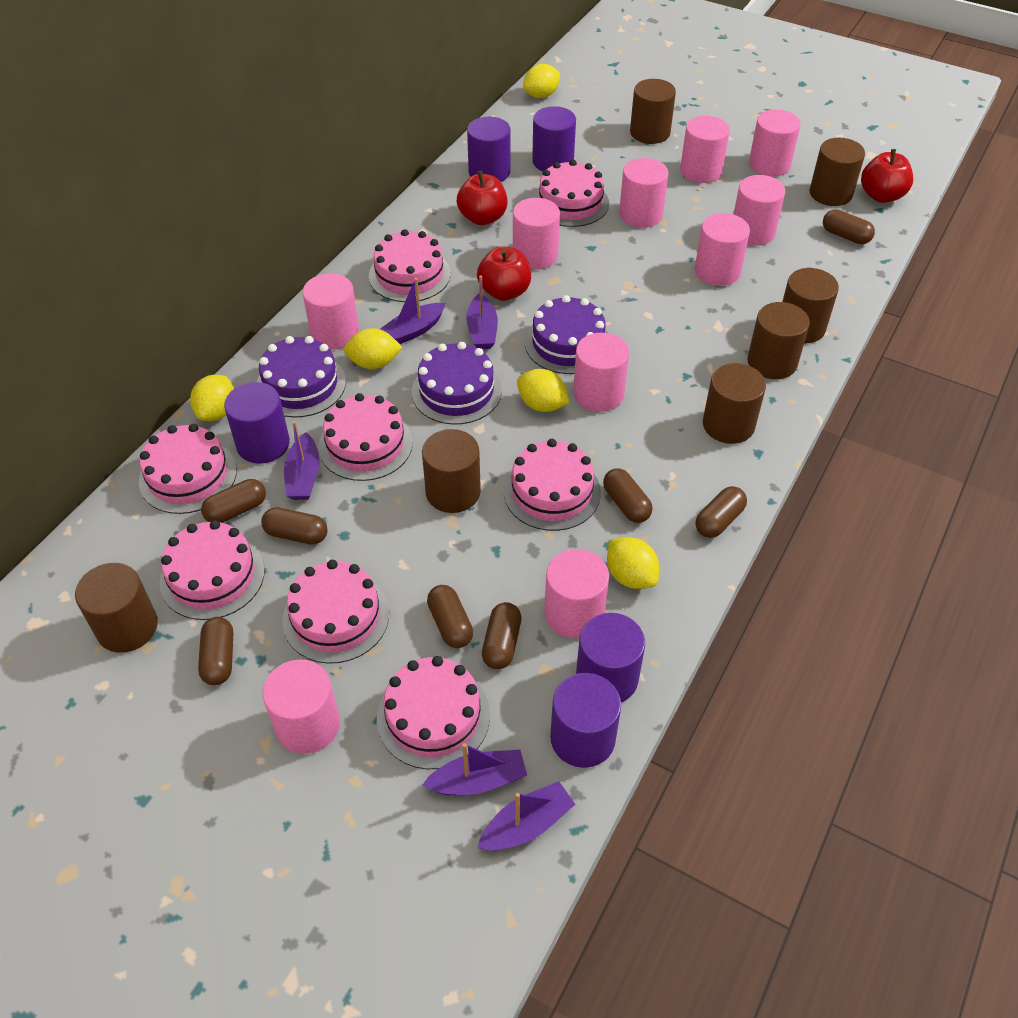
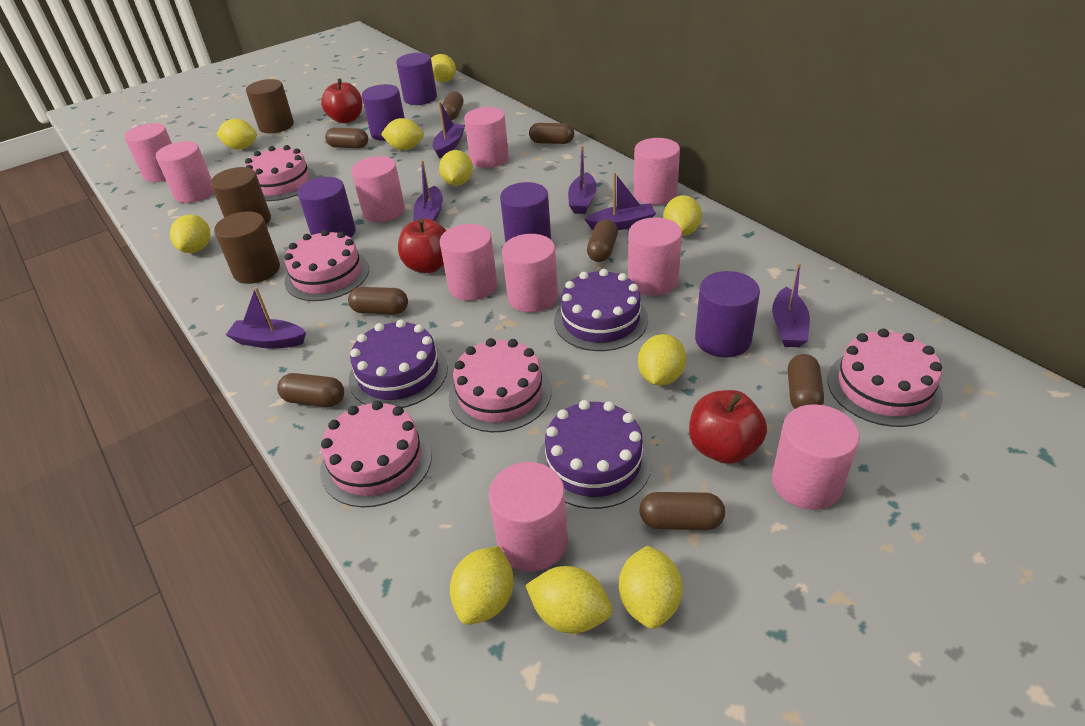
brown cylinder: [75,563,158,653] [422,429,481,513] [630,79,676,144] [703,363,766,444] [748,302,810,379] [782,268,839,343] [810,138,865,206] = 7 -> [211,167,271,225] [214,211,280,284] [246,79,294,133] = 3
pink cake: [139,424,237,514] [159,520,265,620] [282,560,389,664] [318,393,413,481] [369,229,451,302] [377,656,490,769] [504,439,601,531] [533,160,609,227] = 8 -> [244,145,316,201] [284,230,369,301] [320,401,432,508] [449,338,551,432] [828,329,943,427] = 5
purple boat: [284,421,320,500] [380,278,445,344] [422,743,527,796] [466,275,498,349] [477,781,575,851] = 5 -> [226,287,306,349] [413,160,443,221] [433,101,465,158] [568,146,597,214] [585,172,656,230] [772,263,810,347] = 6
yellow lemon: [190,375,234,421] [344,328,403,369] [517,369,570,412] [523,64,560,98] [607,537,659,589] = 5 -> [170,214,210,253] [217,119,257,150] [381,118,424,150] [431,54,456,82] [439,150,473,186] [450,546,514,625] [525,566,612,633] [619,546,683,629] [638,334,686,386] [663,195,702,236] = 10

